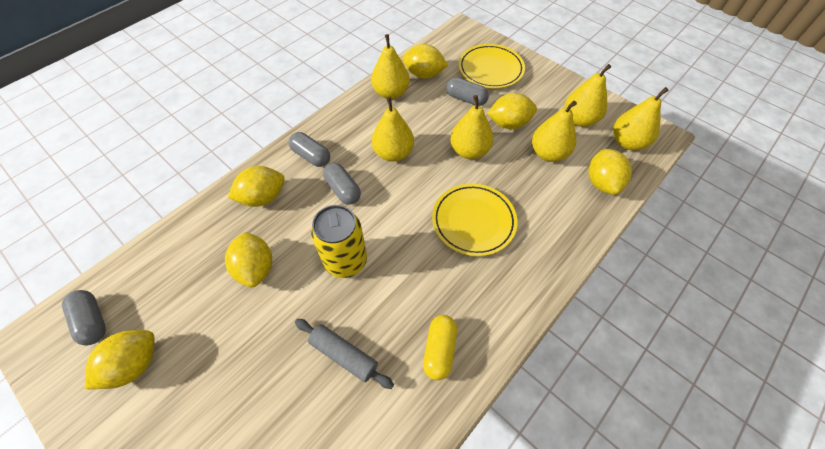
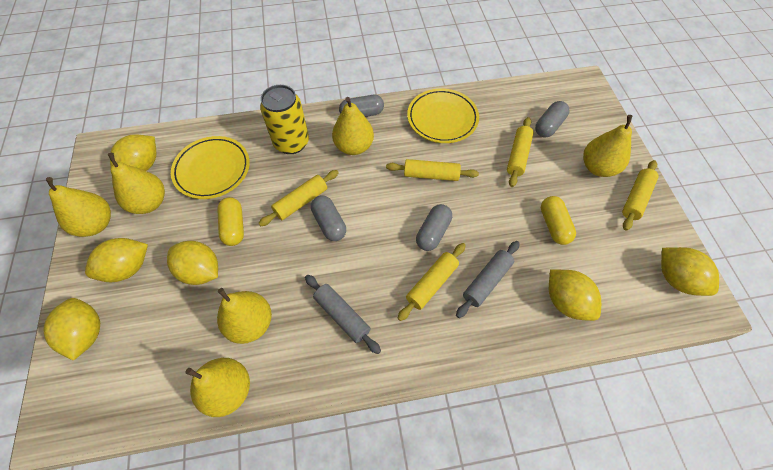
grey rolling pin: [295,319,394,389] = 1 -> [305,275,381,354] [456,241,520,318] = 2
yellow capsule: [423,315,457,380] = 1 -> [217,197,244,246] [541,196,576,245] = 2
yellow rolling pin: none = 0 -> [258,170,339,226] [386,159,479,181] [398,243,466,321] [507,117,534,187] [622,160,659,231] = 5

